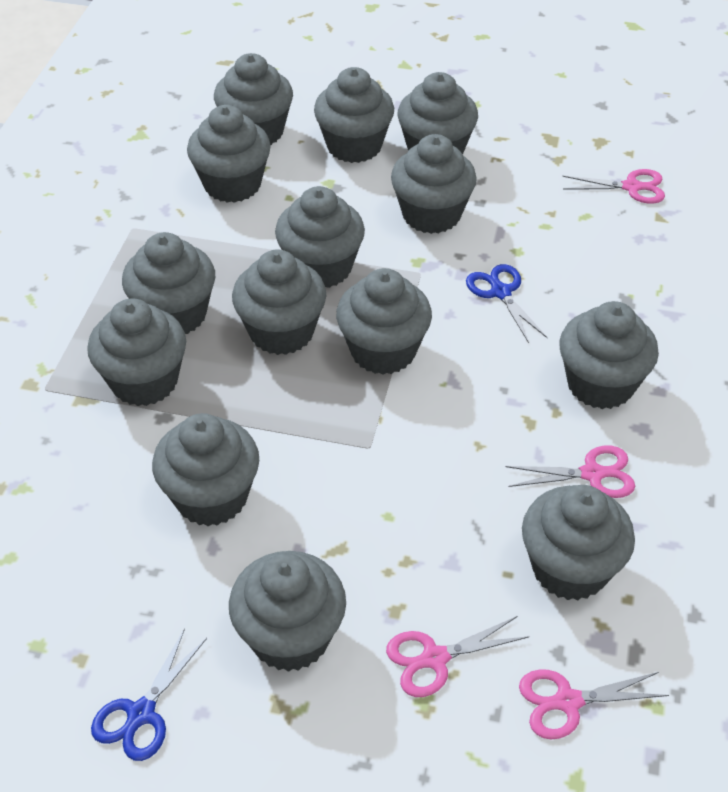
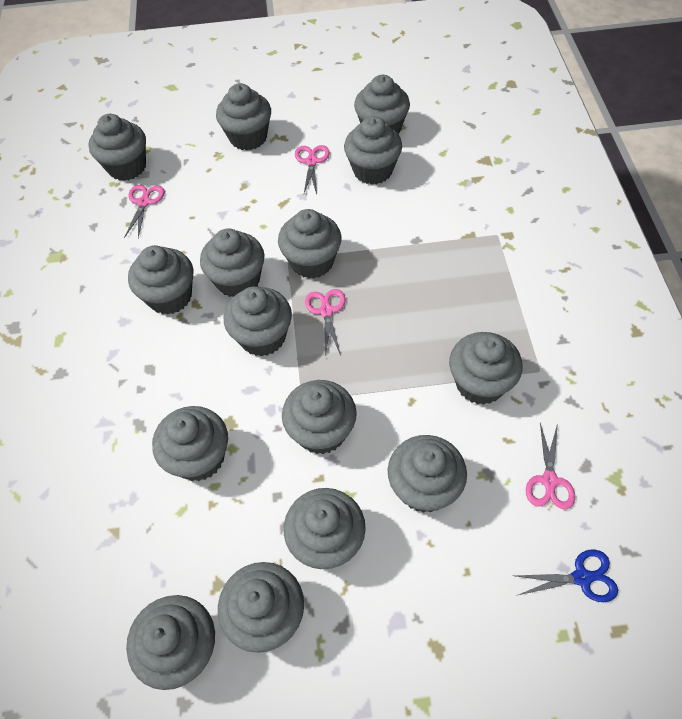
blue scissors: [91,628,207,761] [466,264,548,343] = 2 -> [514,549,618,602] = 1
grey cupcake: [87,298,186,406] [122,232,215,334] [152,413,259,526] [187,105,271,203] [214,53,293,145] [229,551,346,672] [232,249,326,355] [275,186,365,288] [314,67,394,163] [336,268,432,375] [391,134,477,234] [398,72,478,154] [522,485,635,601] [559,301,659,409] = 14 -> [88,114,146,181] [126,595,215,690] [128,245,193,315] [152,406,228,481] [200,228,264,297] [216,83,271,151] [218,562,304,653] [224,286,292,357] [278,209,342,279] [282,380,357,454] [284,488,366,569] [344,116,402,185] [354,75,410,134] [388,435,467,513] [449,332,523,405] = 15

